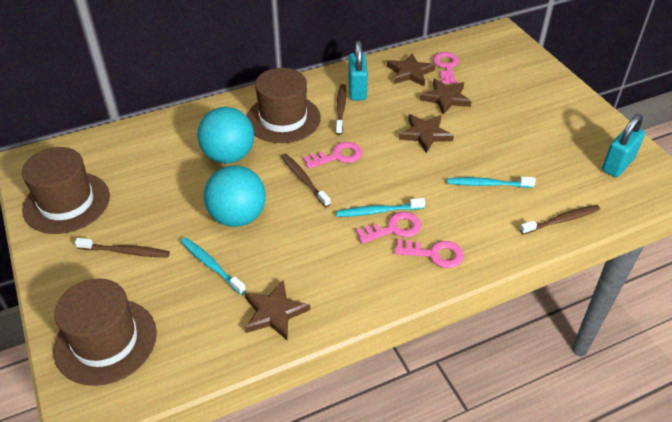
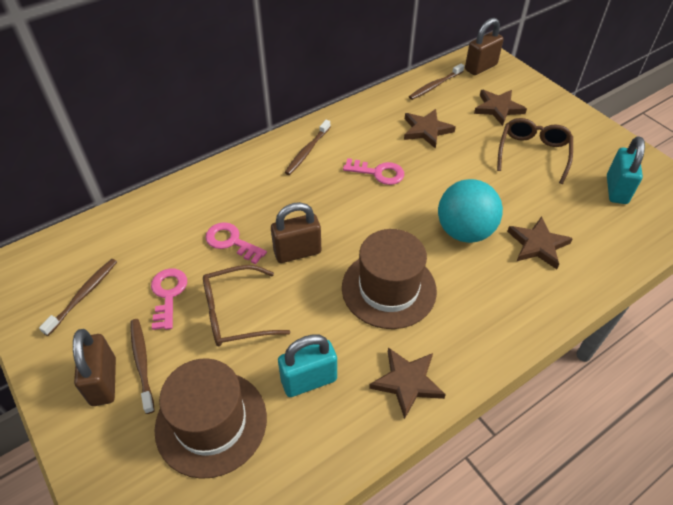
brown glasses: none = 0 -> [203,265,290,346] [497,118,573,184] = 2
brown hat: [22,147,110,234] [53,278,157,386] [247,68,321,143] = 3 -> [155,358,267,479] [342,229,437,329] = 2
brown padlock: none = 0 -> [73,329,116,406] [271,202,321,263] [465,18,504,75] = 3
pink key: [303,142,362,169] [356,212,421,244] [395,239,464,268] [433,52,459,84] = 4 -> [151,268,187,330] [206,222,267,264] [343,158,404,185] = 3
turquoise ball: [197,107,254,163] [204,165,266,227] = 2 -> [438,179,503,243] = 1
turquoise toothbrush: [180,237,246,295] [336,198,425,217] [447,177,536,188] = 3 -> none = 0

